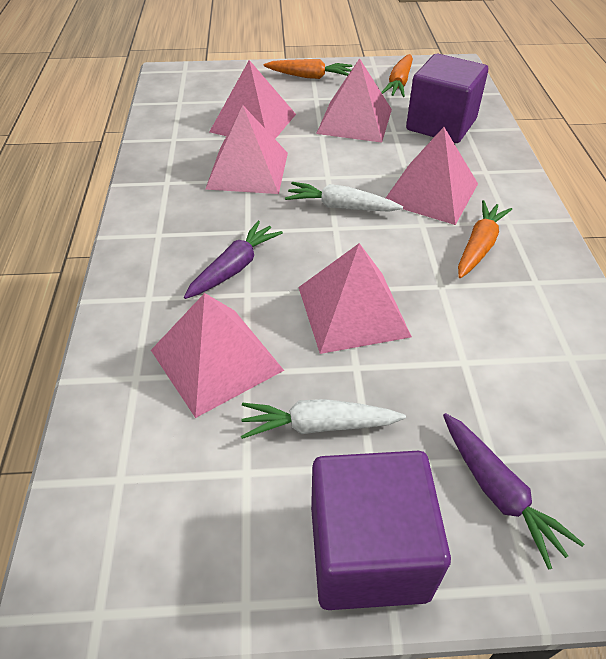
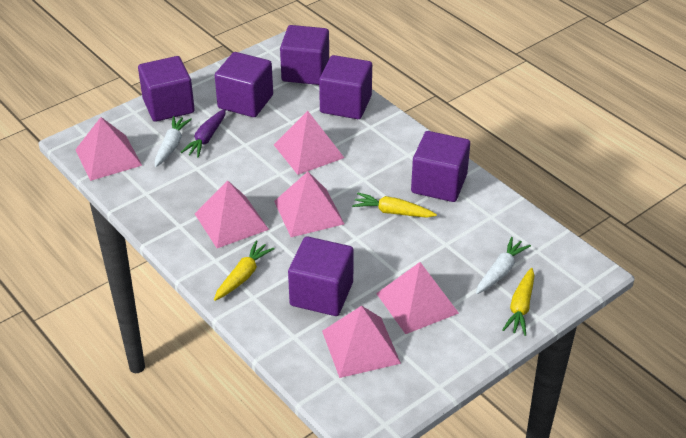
orange carrot: [264,59,352,79] [381,54,413,97] [458,200,512,278] = 3 -> none = 0
purple carrot: [184,221,283,299] [443,413,584,570] = 2 -> [180,109,226,158] = 1
purple cube: [311,451,451,610] [406,54,488,143] = 2 -> [138,56,195,122] [215,52,273,117] [280,25,329,85] [288,237,354,316] [319,55,372,119] [411,131,470,202] = 6
yellow carrot: none = 0 -> [214,240,275,301] [352,192,437,218] [502,268,534,336] = 3

